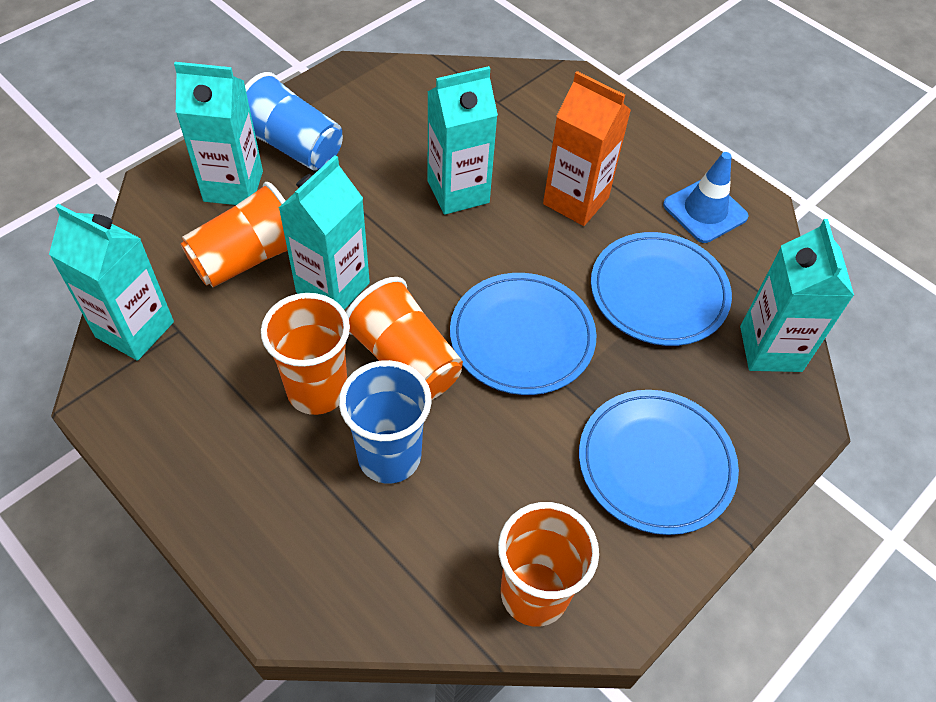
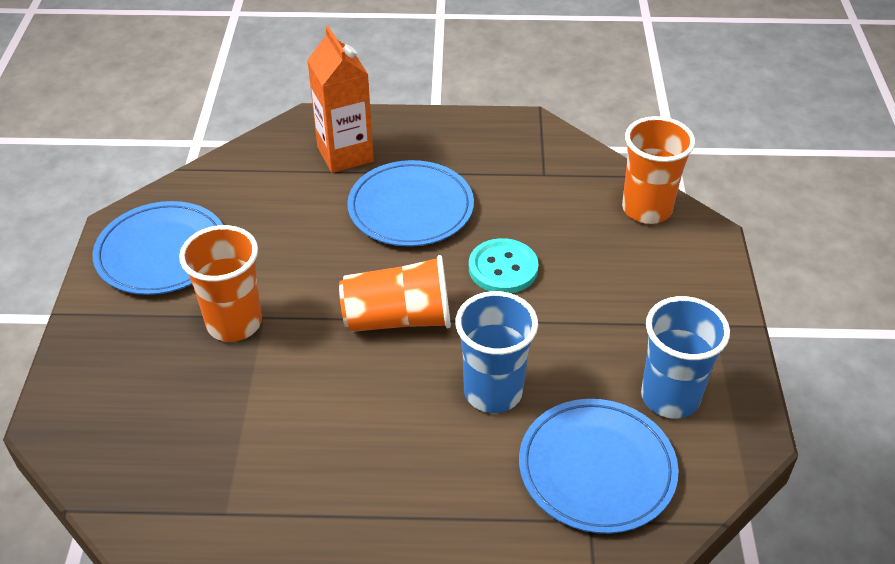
blue traffic cone: [663,152,749,243] = 1 -> none = 0
orange cup: [181,182,288,287] [261,293,350,415] [346,277,463,400] [498,502,599,627] = 4 -> [179,225,262,342] [339,255,451,332] [622,116,695,224] = 3
turquoise button: none = 0 -> [469,238,538,293] = 1
turquoise carton: [49,204,174,361] [174,62,263,205] [279,155,370,310] [428,66,498,215] [740,219,854,372] = 5 -> none = 0

